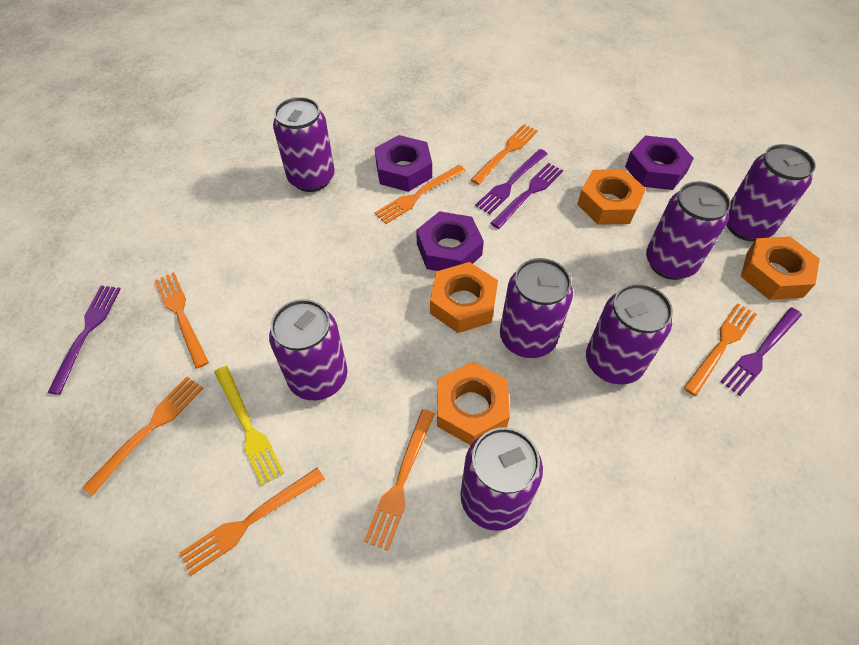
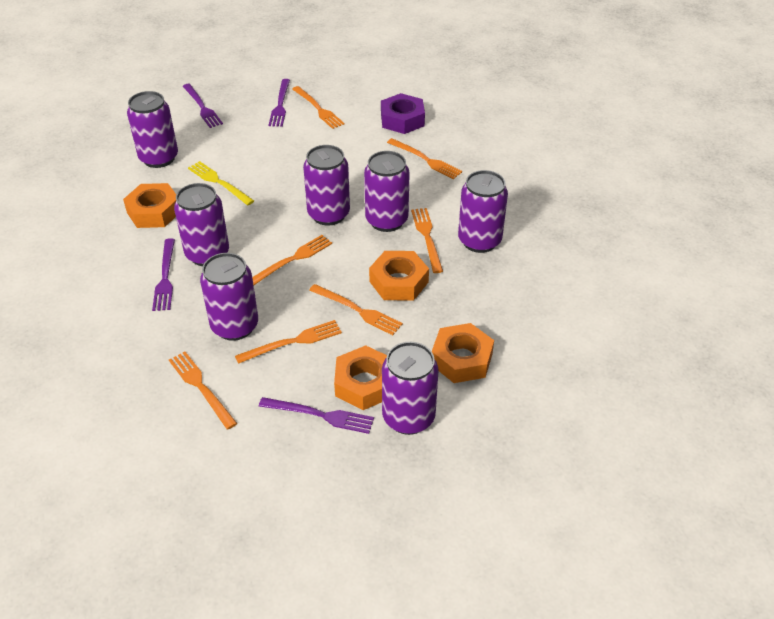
purple nut: [375,135,432,192] [416,211,484,271] [625,136,694,190] = 3 -> [381,93,425,134] = 1

